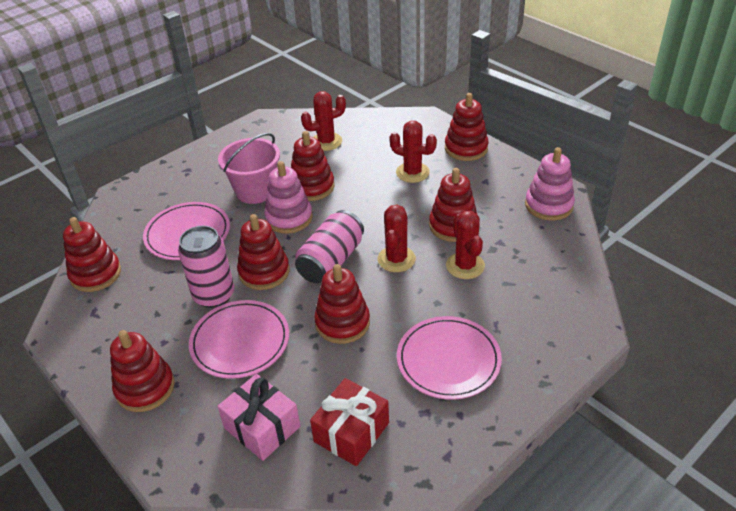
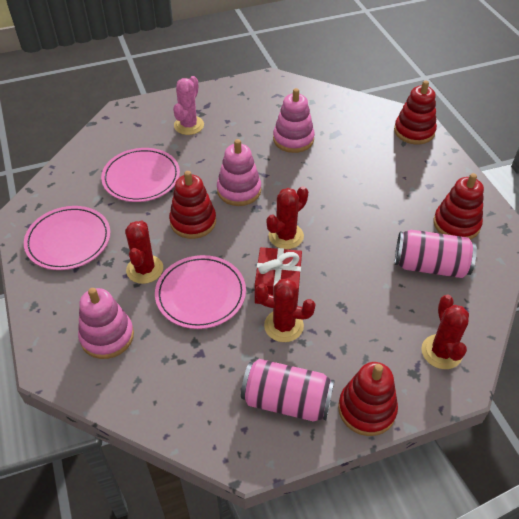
pink bucket: [218,133,280,204] = 1 -> none = 0
pink cactus: none = 0 -> [173,76,204,135] = 1
pink gift: [217,374,300,461] = 1 -> none = 0
pink stacking toy: [264,161,313,234] [525,147,575,221] = 2 -> [78,288,134,359] [217,139,261,206] [273,88,315,153] = 3
red stacking toy: [63,217,121,292] [110,330,175,412] [237,214,290,290] [291,131,334,201] [314,264,370,344] [429,168,477,242] [445,93,489,161] = 7 -> [169,171,216,239] [338,362,398,436] [394,80,437,144] [434,173,484,240] = 4

